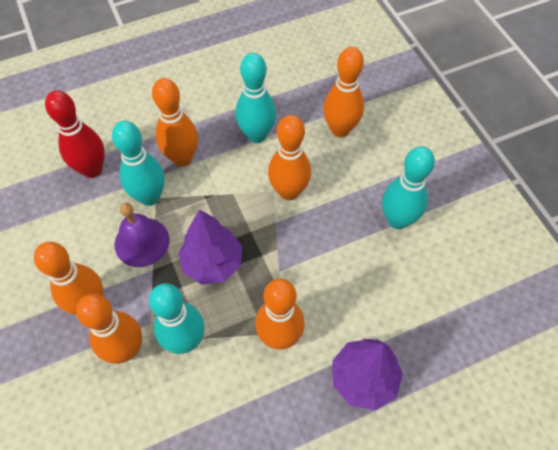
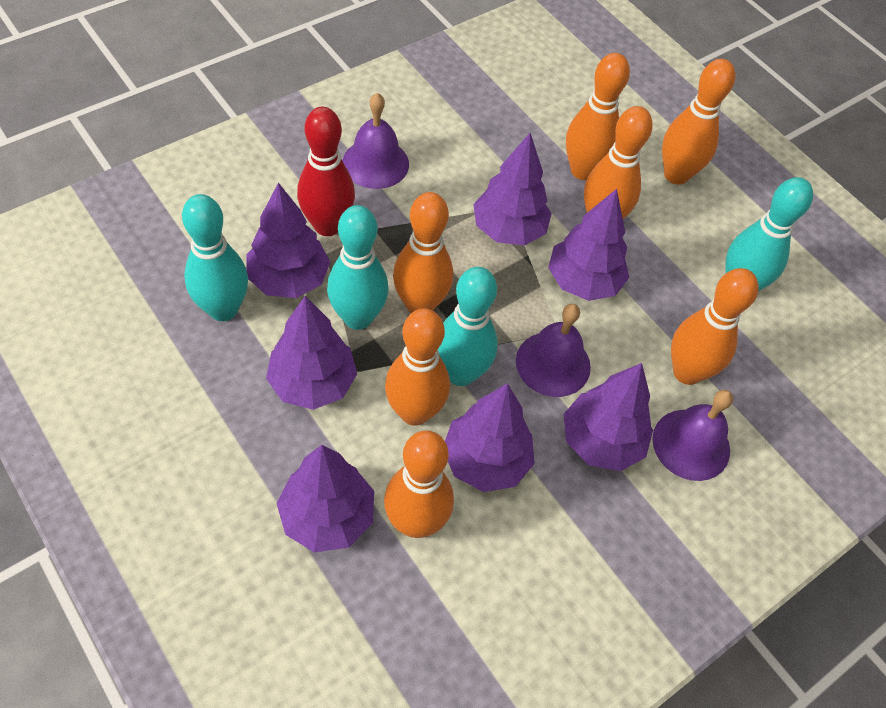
orange bowling pin: [34,242,103,315] [76,294,142,364] [152,78,198,167] [255,279,305,350] [268,115,311,200] [323,47,364,137] = 6 -> [384,430,454,538] [385,308,450,426] [393,192,453,313] [566,53,630,180] [584,106,653,219] [662,59,736,185] [671,268,759,385] = 7
purple bell: [115,203,170,267] = 1 -> [343,93,409,189] [516,304,591,397] [652,390,733,481] = 3
purple tree: [178,209,242,285] [332,339,403,411] = 2 -> [247,183,330,298] [266,296,357,410] [277,445,374,552] [445,383,535,492] [473,133,552,246] [548,189,629,301] [564,363,653,471] = 7

